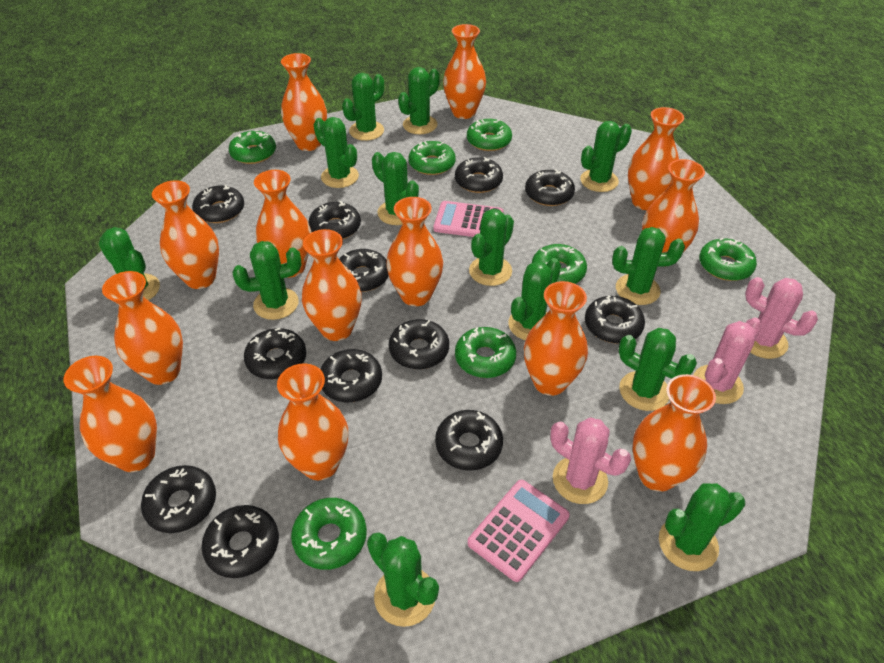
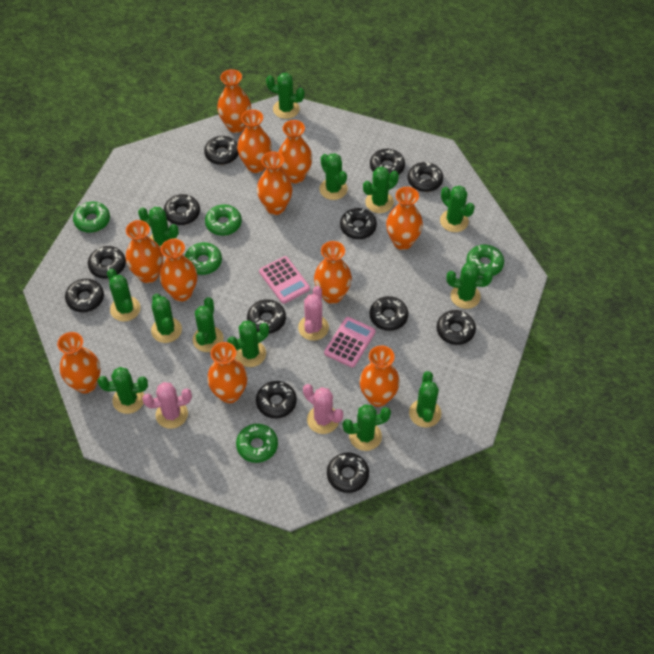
green donut: [229,130,276,164] [291,498,367,570] [409,141,455,175] [455,327,516,378] [467,119,512,151] [532,244,587,284] [699,238,757,281] = 7 -> [73,202,110,233] [185,242,222,275] [205,204,242,236] [236,424,278,463] [466,245,504,277] = 5
orange vase: [64,356,157,472] [102,271,183,385] [152,180,219,289] [254,170,311,278] [277,363,348,480] [281,53,327,151] [302,229,362,341] [386,197,443,306] [443,24,486,119] [524,281,588,396] [628,107,684,210] [633,374,716,492] [642,159,705,267] = 13 -> [57,332,100,394] [126,220,163,283] [159,239,197,302] [207,342,247,403] [217,69,251,133] [237,109,272,173] [257,151,293,215] [279,120,312,183] [314,241,352,304] [360,345,400,407] [386,187,423,250] = 11

